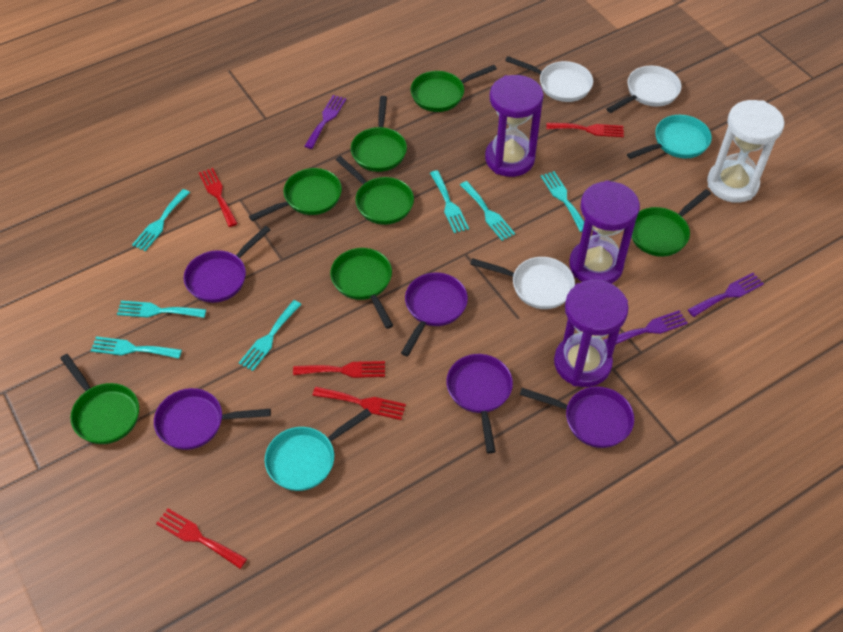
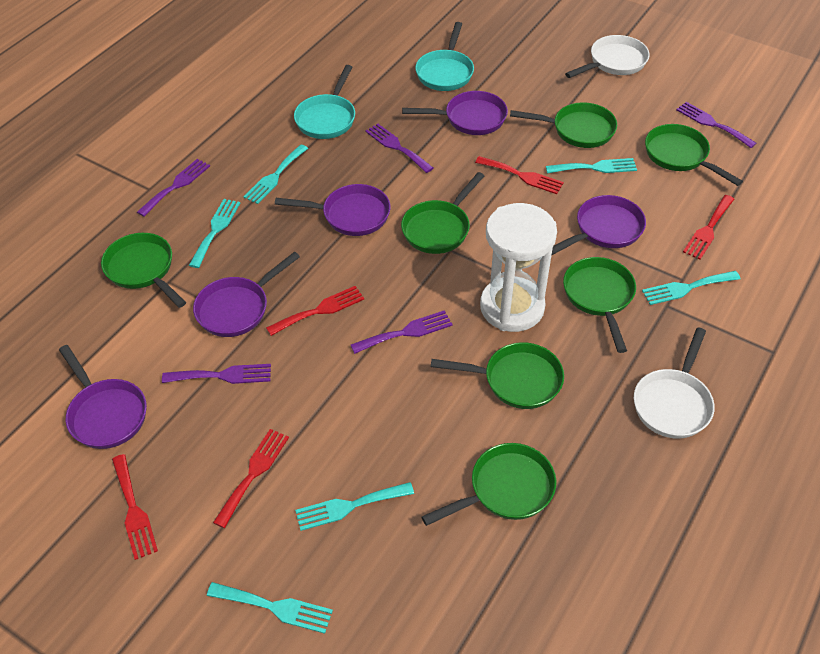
purple fork: [304,95,346,149] [603,310,688,344] [688,273,764,317] = 3 -> [137,159,210,217] [162,364,271,384] [351,310,453,354] [365,124,433,173] [676,102,756,148] = 5
purple hourglass: [485,75,543,177] [554,280,629,387] [569,180,640,284] = 3 -> none = 0
turquoise fork: [91,336,182,359] [117,301,206,318] [132,189,190,251] [239,300,302,371] [430,170,469,233] [460,181,515,241] [541,171,584,232] = 7 -> [189,199,240,268] [207,582,333,634] [244,144,308,204] [295,482,414,531] [546,158,637,173] [642,271,741,305] = 6
white pan: [470,257,575,309] [505,56,593,102] [607,66,682,113] = 3 -> [565,35,650,78] [634,328,715,439] = 2

